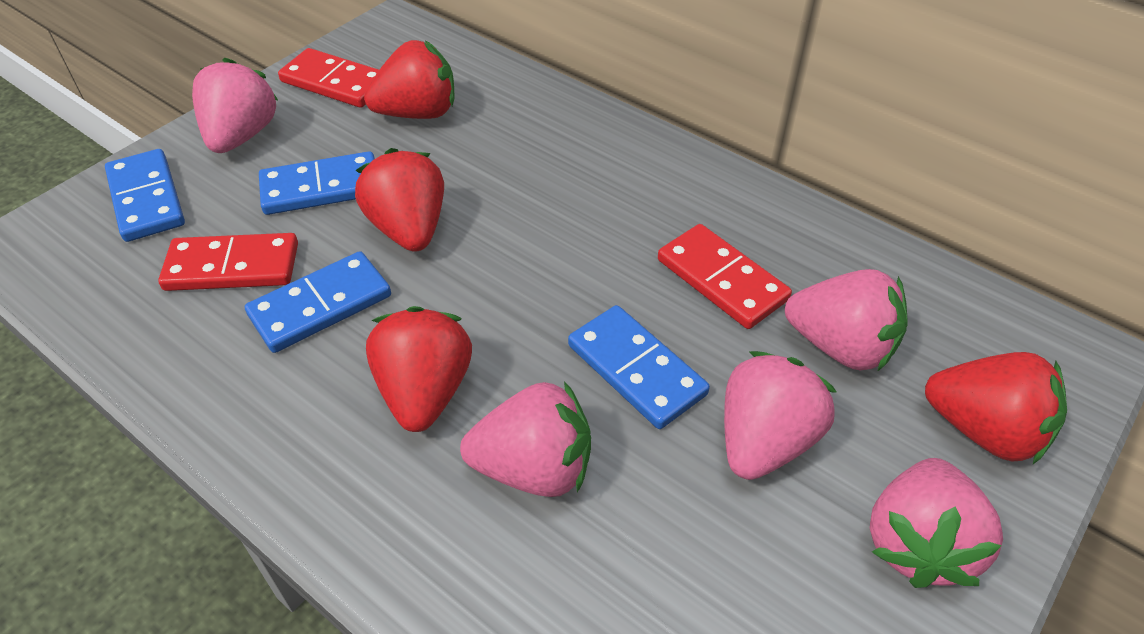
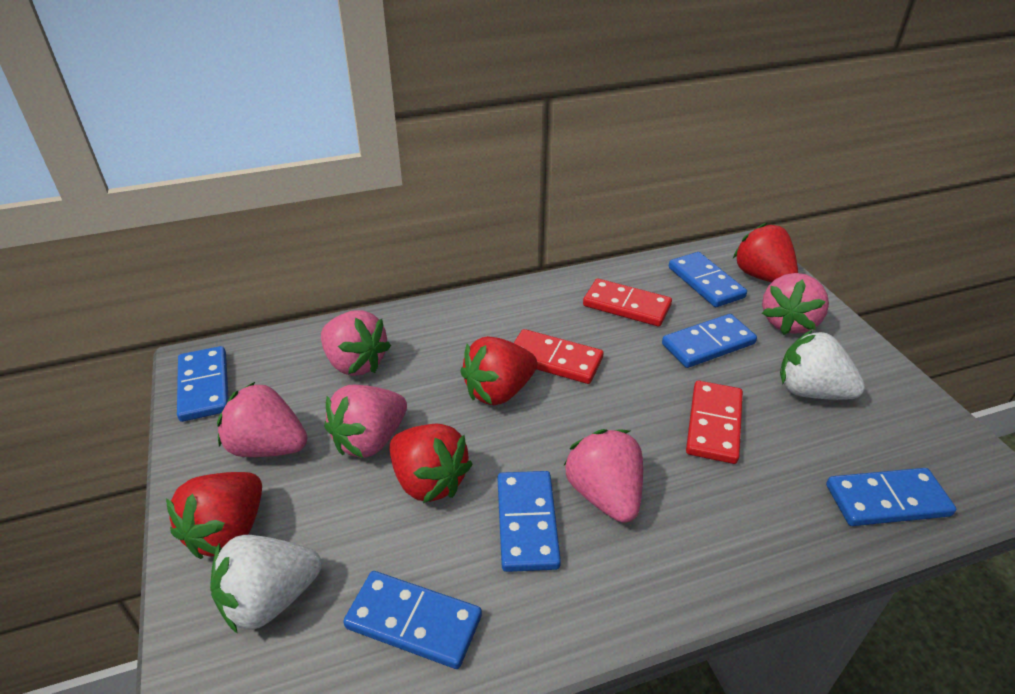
blue domino: [105,149,185,242] [245,251,391,353] [259,151,375,215] [568,305,710,429] = 4 -> [177,346,229,422] [343,571,482,669] [498,471,561,572] [662,314,757,368] [669,252,747,307] [826,468,956,526] = 6
white strawberry: none = 0 -> [210,535,322,634] [780,330,865,400] = 2

